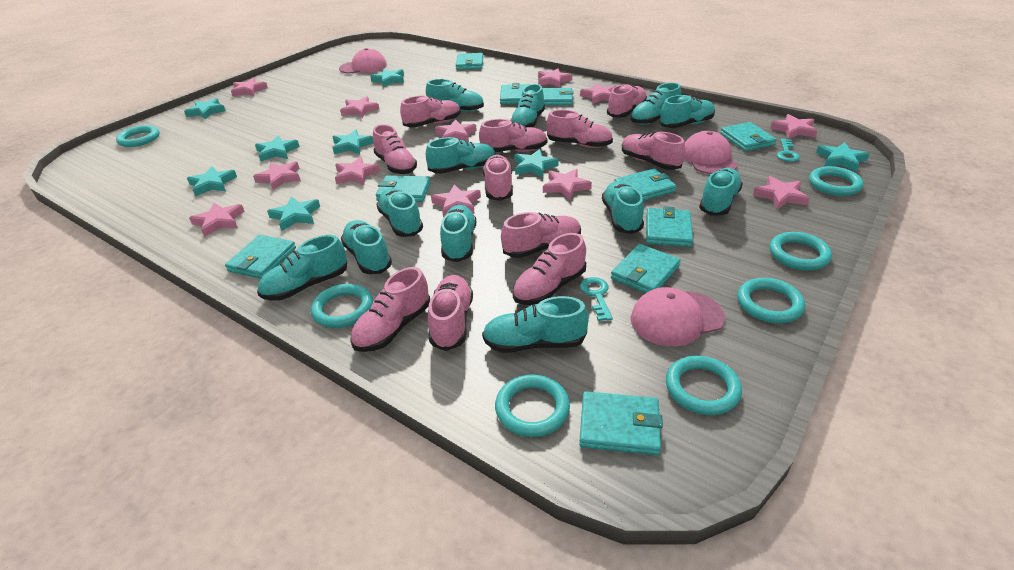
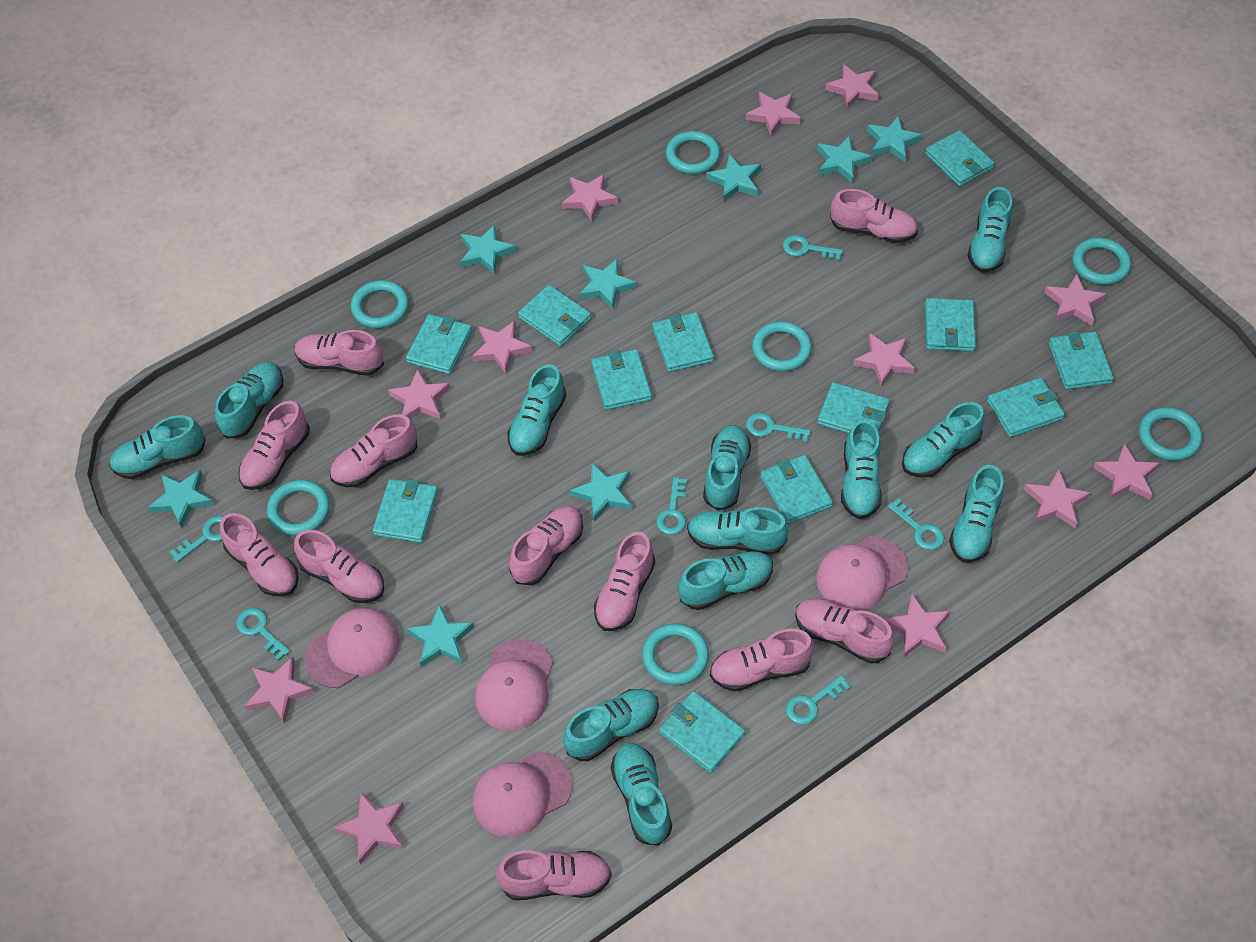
pink cap: [339,48,387,74] [631,287,725,347] [684,131,738,174] = 3 -> [305,608,400,688] [473,751,572,837] [475,639,553,731] [816,536,908,611] = 4
turquoise key: [580,277,613,321] [777,138,800,162] = 2 -> [170,515,224,562] [236,608,290,661] [656,477,687,535] [746,413,811,443] [783,235,843,261] [786,675,850,724] [888,498,944,550] = 7
turquoise wallet: [225,235,296,279] [376,175,431,202] [456,53,483,70] [500,83,530,104] [542,88,574,105] [579,391,663,455] [611,244,681,293] [614,169,677,201] [646,206,693,247] [720,122,777,151] = 10 -> [373,479,438,543] [406,314,472,375] [518,285,591,346] [591,349,652,410] [652,312,714,372] [659,691,745,773] [760,455,833,524] [817,382,890,434] [925,130,994,187] [925,298,976,352] [987,378,1065,437] [1049,331,1114,390] = 12

